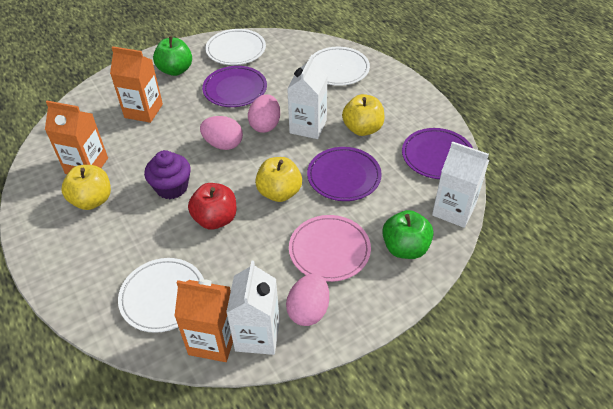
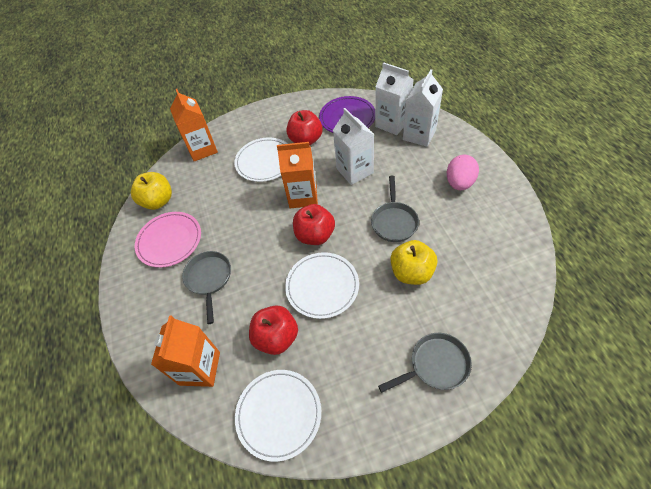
green apple: [153,36,192,76] [382,210,434,259] = 2 -> none = 0
grey pan: none = 0 -> [182,251,231,324] [371,176,419,242] [378,333,471,393] = 3
pink egg: [200,116,243,150] [248,94,280,133] [286,274,329,326] = 3 -> [447,154,479,190] = 1
purple cupcake: [144,150,191,199] = 1 -> none = 0
purple plate: [202,66,267,107] [307,147,382,201] [402,128,473,179] = 3 -> [319,96,375,133] = 1
red apple: [188,183,237,230] = 1 -> [249,305,298,355] [286,110,322,145] [293,204,335,245] = 3
yellow apple: [61,165,111,210] [255,157,302,202] [342,94,385,136] = 3 -> [131,172,172,210] [391,240,437,285] = 2

